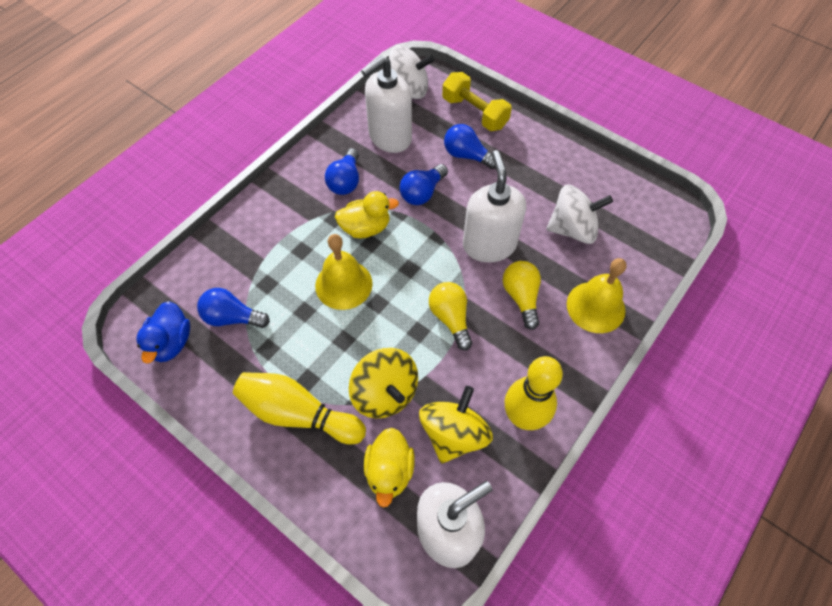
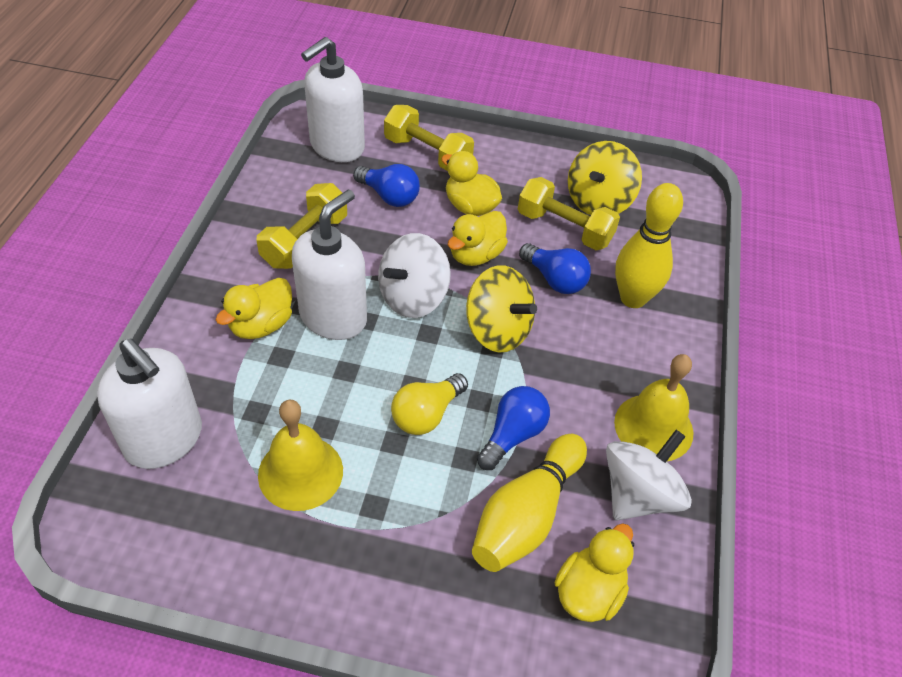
blue duck: [136,301,190,364] = 1 -> none = 0
blue light bulb: [197,288,270,328] [325,148,359,195] [399,164,448,205] [444,124,496,169] = 4 -> [353,164,420,207] [477,386,550,470] [519,243,591,294] = 3
yellow duck: [335,191,399,238] [364,428,415,508] = 2 -> [216,278,292,339] [441,151,502,216] [448,211,508,266] [554,523,634,622] = 4
yellow dumbbell: [442,72,512,131] = 1 -> [256,183,347,269] [384,105,474,171] [518,177,620,250] = 3
yellow light bulb: [429,282,472,350] [503,261,541,330] = 2 -> [391,373,468,435] = 1

